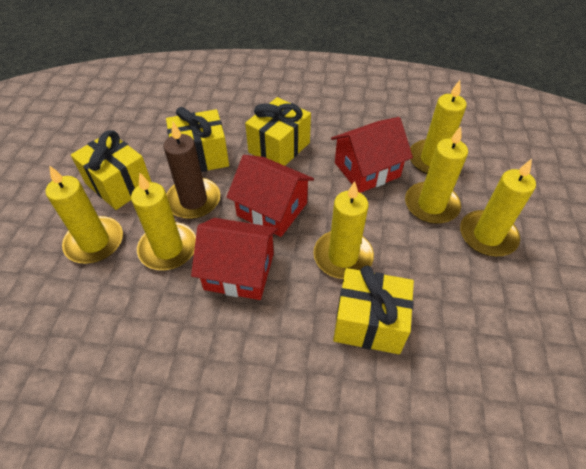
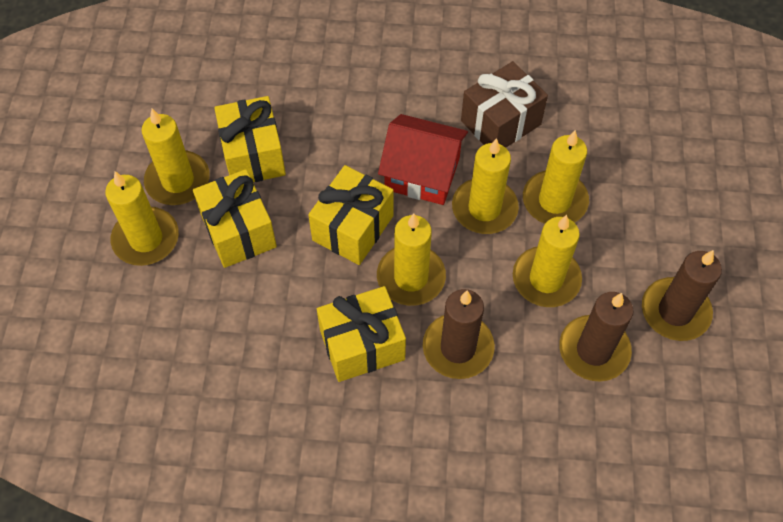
brown candle: [164,122,220,219] = 1 -> [423,289,495,379] [559,292,634,382] [642,250,722,341] = 3
brown gift: none = 0 -> [461,61,548,148] = 1
red house: [191,218,278,300] [227,155,314,237] [331,117,413,193] = 3 -> [378,114,468,205] = 1

